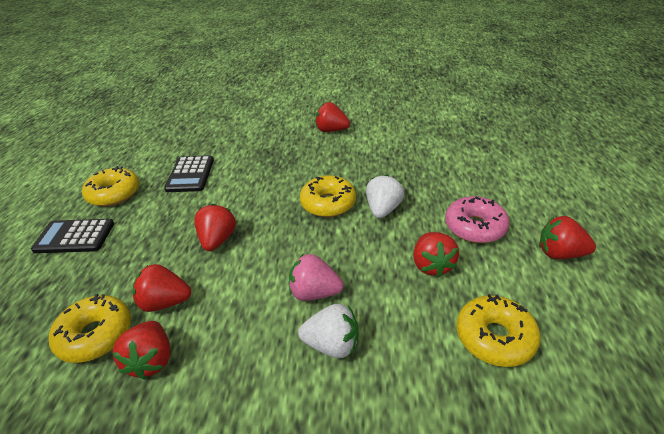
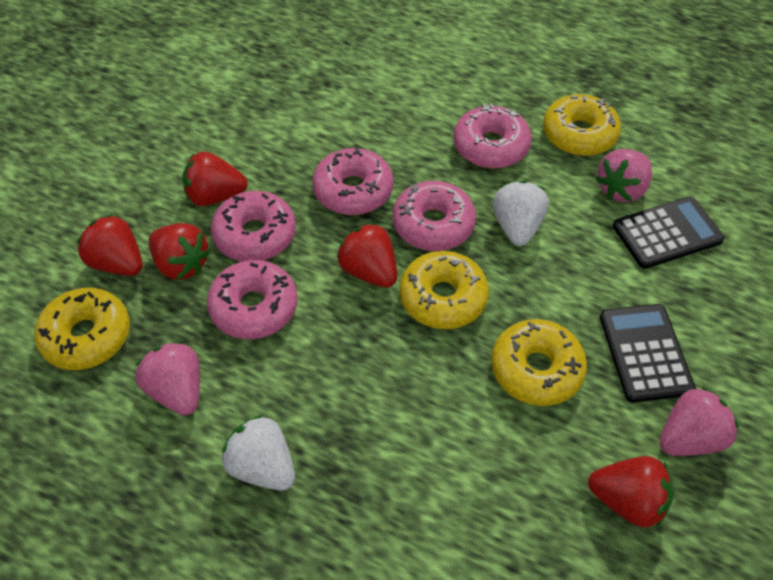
pink donut: [445,196,510,243] = 1 -> [207,260,298,339] [211,191,296,261] [312,148,393,215] [393,181,476,251] [453,104,532,168] = 5
pink strawberry: [289,254,344,301] = 1 -> [135,341,200,415] [596,149,652,202] [659,386,739,456] = 3
red strawberry: [113,321,170,380] [133,264,191,312] [194,204,236,251] [315,102,350,132] [413,232,459,278] [539,216,596,259] = 6 -> [77,214,142,276] [149,223,211,280] [182,152,248,206] [337,223,397,288] [588,456,674,528] = 5

